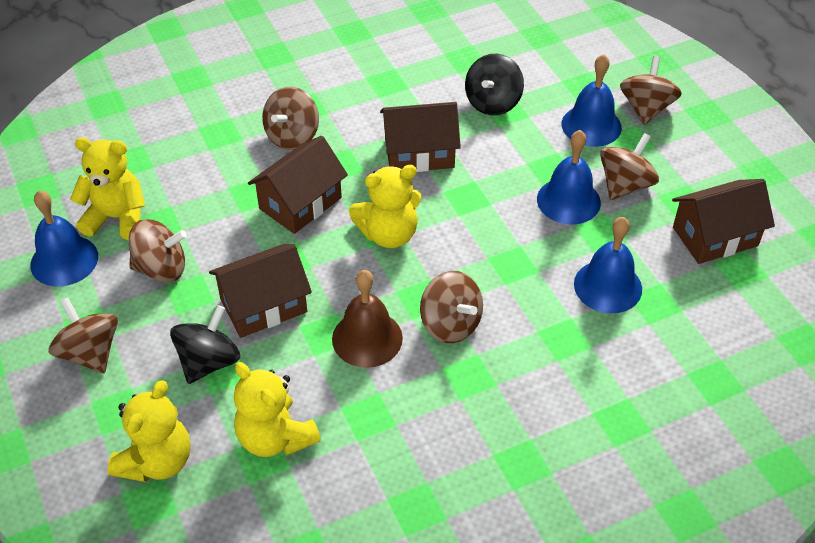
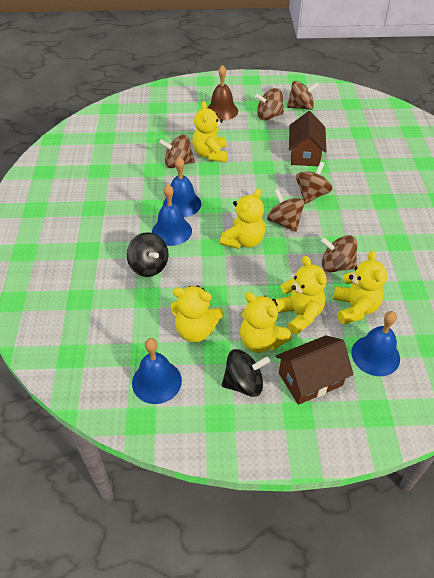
brown house: [209,244,312,338] [248,136,348,234] [380,102,461,172] [672,179,775,264] = 4 -> [276,335,354,405] [289,111,327,166] = 2
yellow teddy bear: [70,137,145,240] [108,380,191,482] [234,362,321,457] [349,165,422,248] = 4 -> [170,286,224,342] [192,101,228,162] [220,188,265,249] [240,292,292,353] [276,256,327,335] [333,251,387,325] = 6

